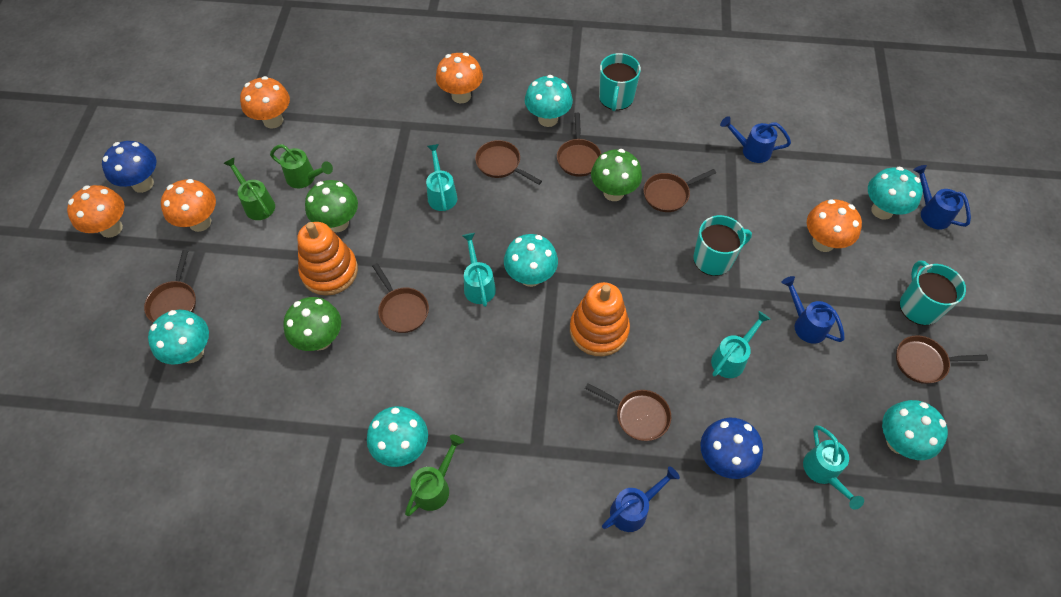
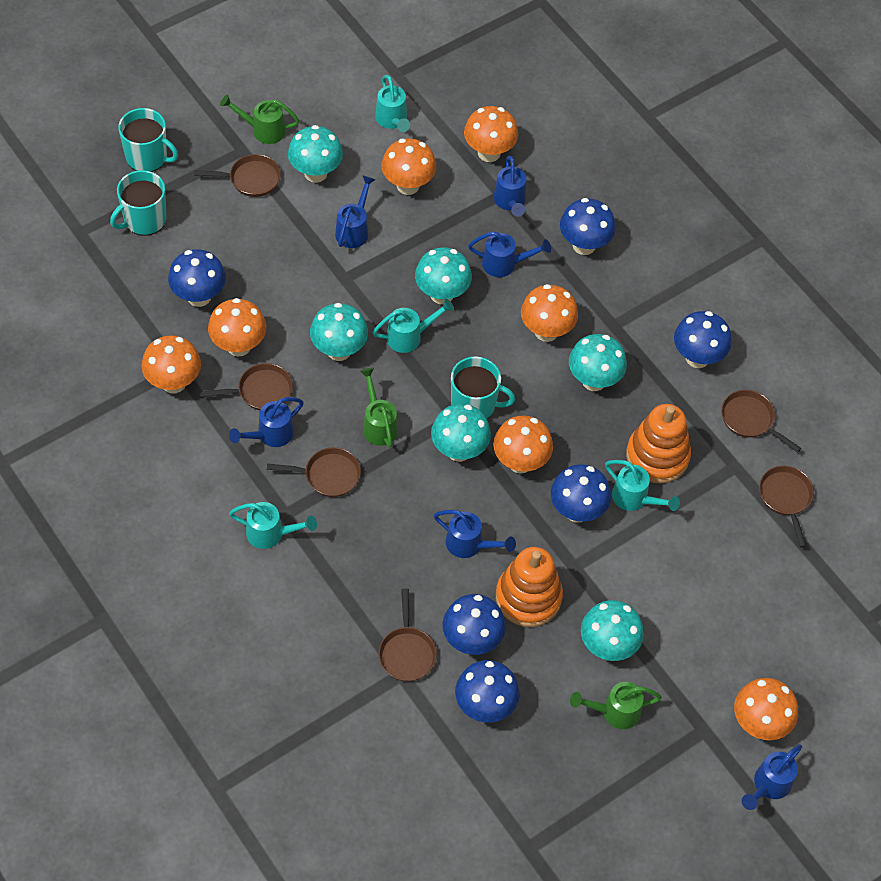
blue mushroom: [102,141,157,193] [701,418,763,479] = 2 -> [168,249,226,307] [443,594,506,655] [455,660,520,723] [551,464,611,523] [560,198,615,255] [674,311,732,368] = 6
blue watering can: [602,466,680,532] [720,116,791,163] [781,276,844,344] [913,165,971,230] = 4 -> [229,397,304,447] [335,175,376,248] [434,510,516,558] [468,231,551,277] [493,155,526,217] [742,744,802,810] = 6
brown pan: [144,250,196,323] [372,263,429,333] [475,140,542,185] [557,113,601,177] [585,383,671,441] [643,169,716,212] [896,335,988,384] = 7 -> [194,154,281,197] [201,363,293,410] [267,447,361,497] [378,589,437,682] [721,390,801,453] [759,466,814,547] = 6
green mushroom: [283,297,341,351] [305,180,358,232] [591,149,642,201] = 3 -> none = 0
orange mushroom: [67,185,124,238] [161,179,216,232] [240,76,290,128] [436,53,483,103] [807,199,862,252] = 5 -> [141,335,201,393] [208,298,267,356] [381,138,436,195] [464,106,518,162] [493,416,553,474] [521,284,578,342] [734,678,798,740] = 7

